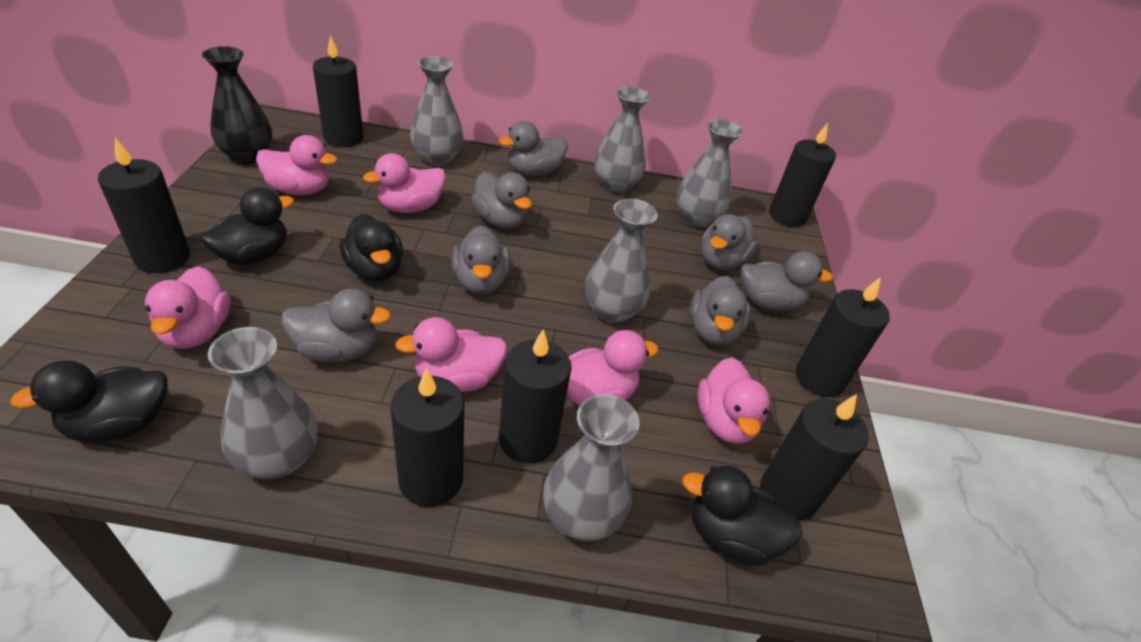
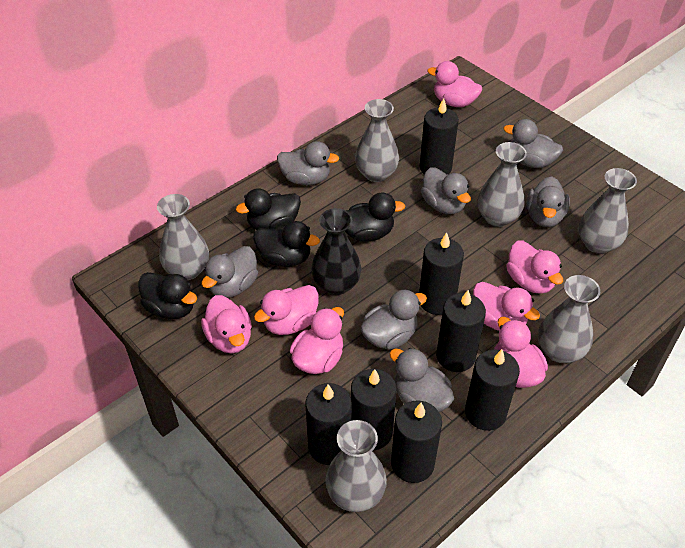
pink duck: [145,266,230,349] [256,135,338,195] [363,153,446,213] [395,317,507,392] [567,330,659,406] [698,357,770,444] = 6 -> [201,295,252,354] [254,285,319,335] [290,307,344,374] [427,61,482,107] [473,282,540,331] [494,317,548,388] [506,241,563,294] = 7

